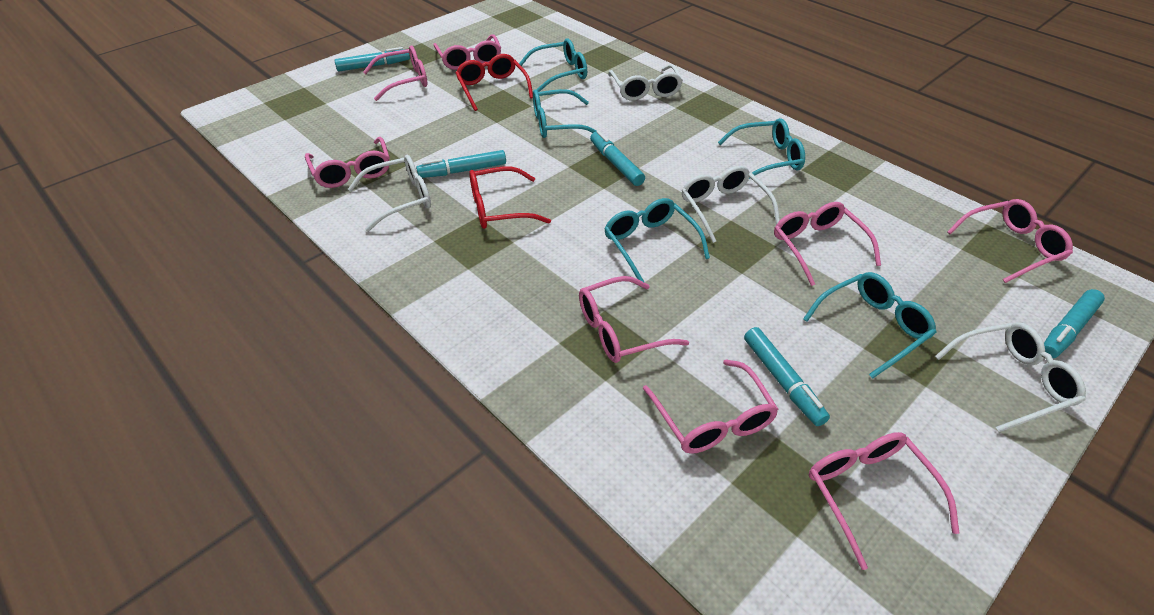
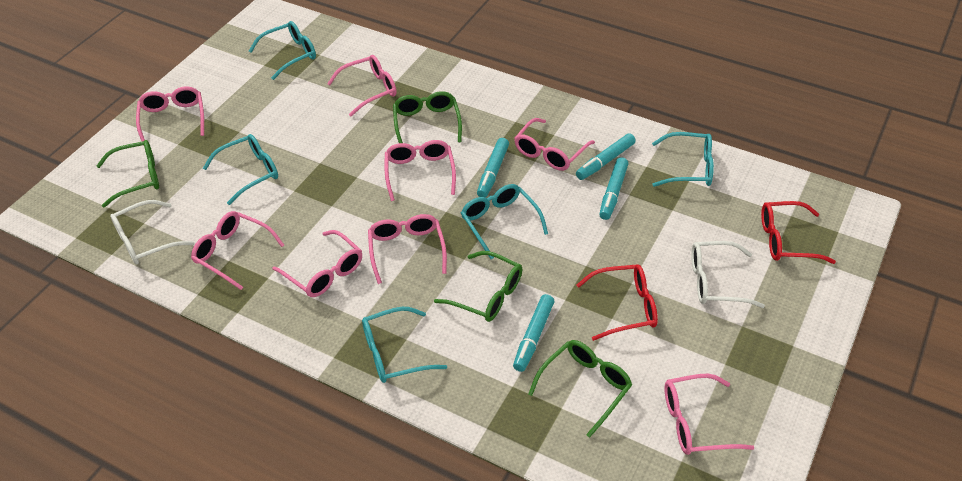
green glasses: none = 0 -> [96,140,159,208] [393,91,462,143] [434,251,522,322] [528,340,632,437] = 4
turquoise marker: [334,47,410,72] [416,150,506,178] [590,131,645,186] [744,327,830,426] [1044,289,1105,358] = 5 -> [477,138,509,198] [513,294,554,372] [576,133,636,180] [599,157,629,220] = 4
white glasses: [348,155,431,232] [608,64,683,101] [682,166,780,243] [935,322,1086,432] = 4 -> [110,200,195,265] [691,241,765,308] = 2

